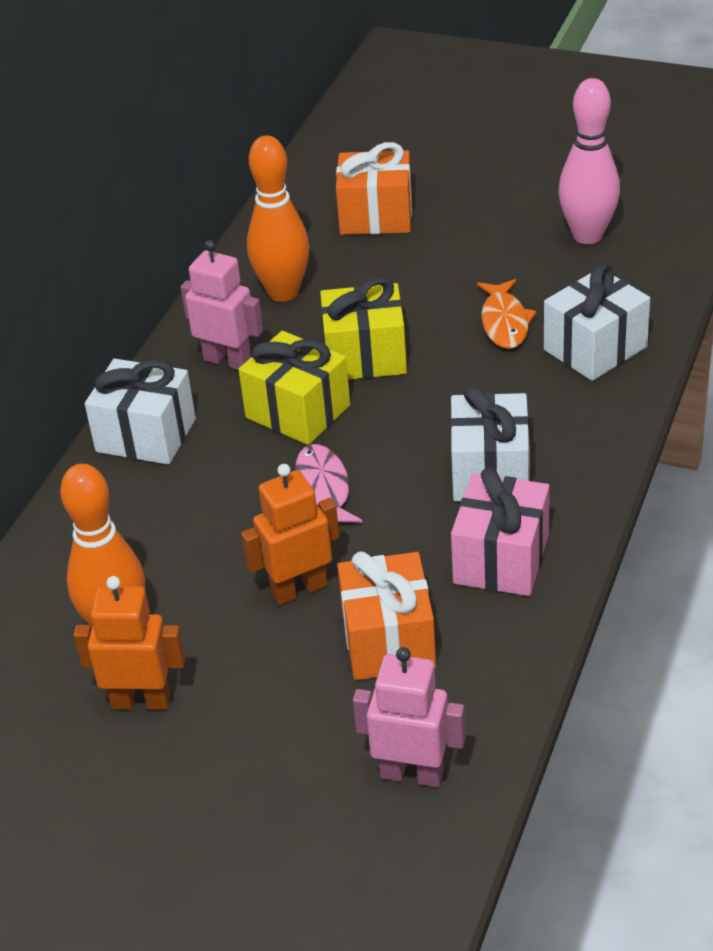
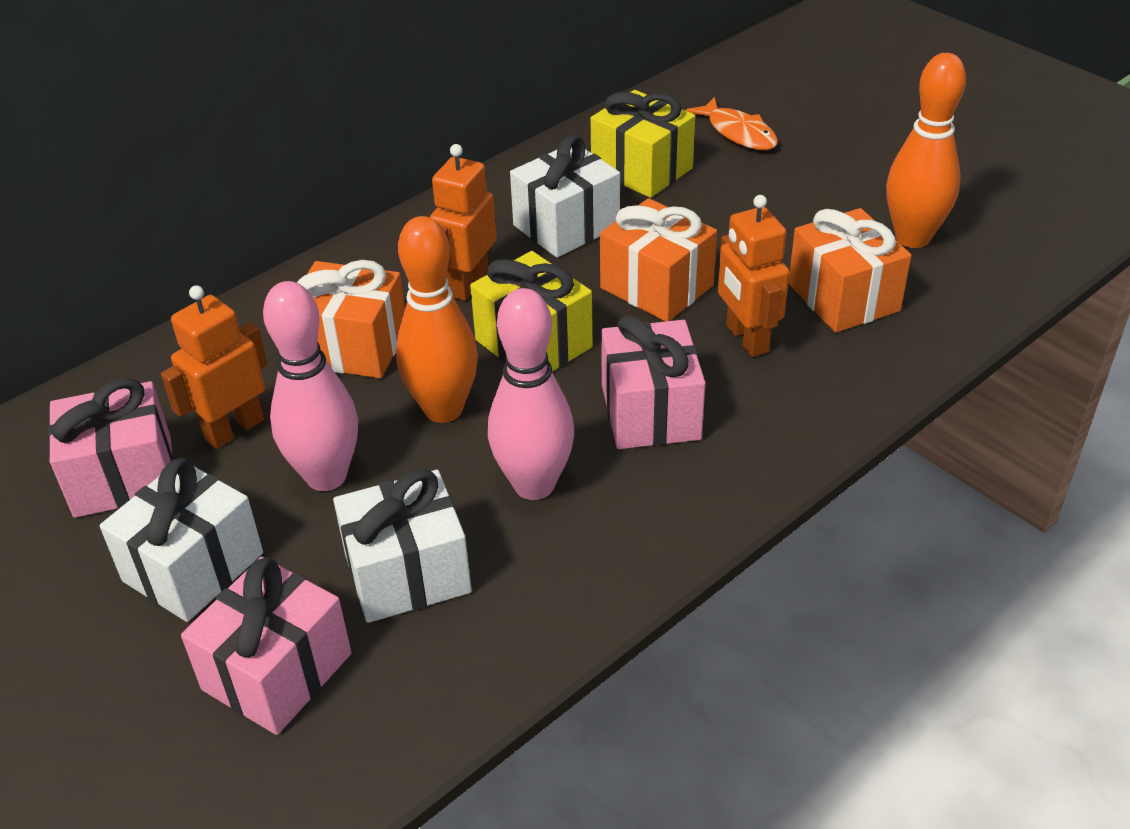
orange gift: [336,142,412,235] [337,551,436,680] = 2 -> [297,260,405,378] [600,198,717,322] [788,208,912,333] = 3
orange robot: [73,576,185,710] [241,464,339,605] = 2 -> [161,285,267,449] [430,144,497,301] [718,195,790,357] = 3
pink bowling pin: [558,78,620,244] = 1 -> [263,281,358,491] [488,288,574,500] = 2
pink fish: [296,444,362,522] = 1 -> none = 0
pink gift: [451,467,550,596] = 1 -> [48,378,174,518] [181,557,352,735] [601,315,705,449] = 3
pink robot: [181,240,263,370] [353,647,466,787] = 2 -> none = 0

